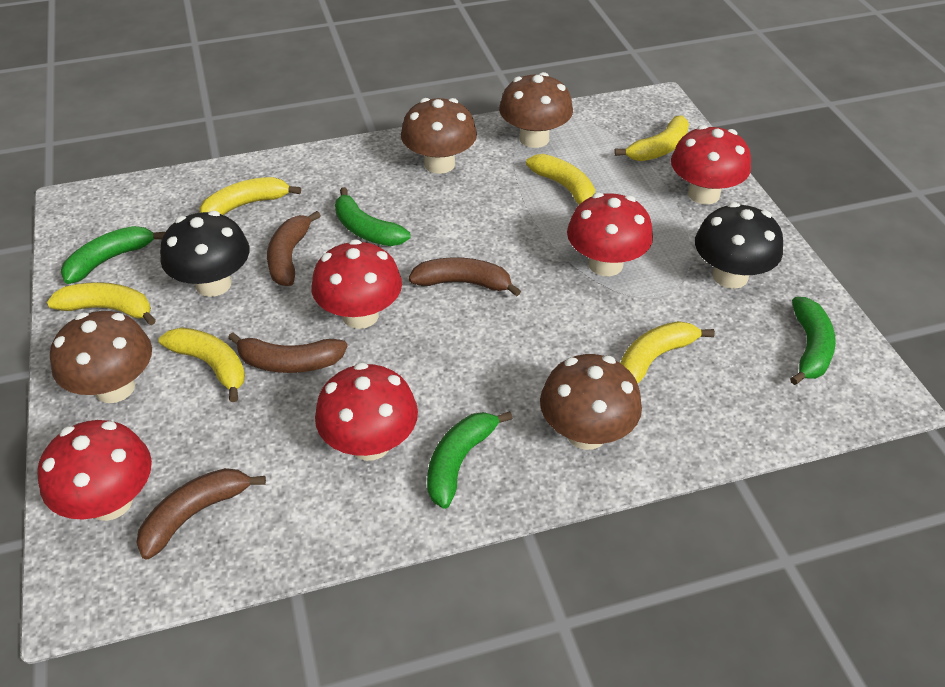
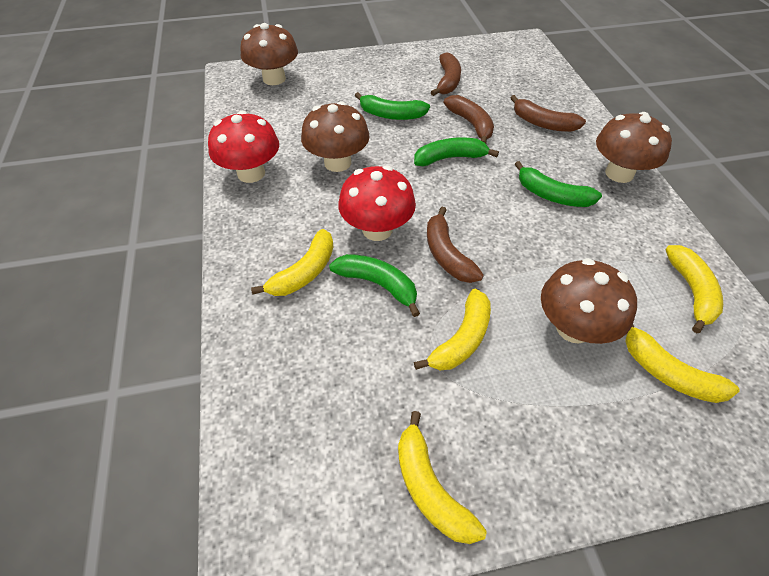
black mushroom: [160,211,249,297] [695,202,783,289] = 2 -> none = 0
red mushroom: [38,420,152,521] [312,239,402,329] [315,362,418,461] [567,193,653,276] [671,125,751,204] = 5 -> [208,111,279,183] [338,165,416,241] = 2
yellow banana: [47,282,156,325] [159,327,245,402] [199,177,301,215] [526,154,595,205] [614,116,689,161] [621,321,715,384] = 6 -> [251,229,334,296] [398,411,487,544] [414,289,491,370] [625,325,739,403] [666,245,723,333] = 5

